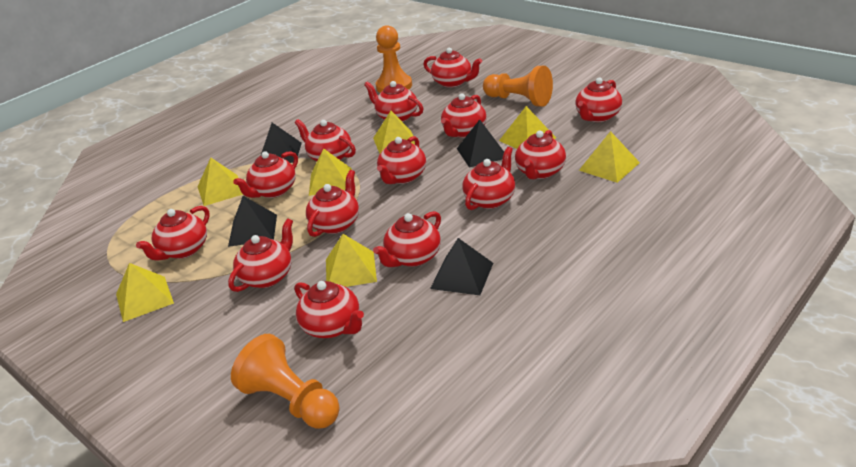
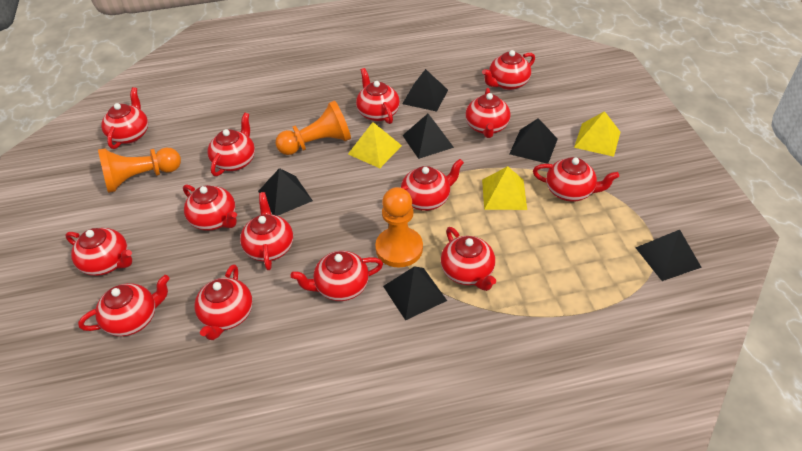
black pyramid: [228,196,277,247] [261,123,302,163] [430,238,493,295] [457,120,504,167] = 4 -> [258,168,313,216] [383,266,447,321] [402,69,448,112] [402,114,454,159] [509,118,558,164] [635,230,702,281] = 6
yellow pyramid: [116,263,174,322] [197,158,243,206] [309,148,352,196] [326,234,377,287] [373,111,415,154] [499,106,556,149] [579,131,640,183] = 7 -> [348,122,402,168] [482,166,527,210] [574,111,621,157] = 3

